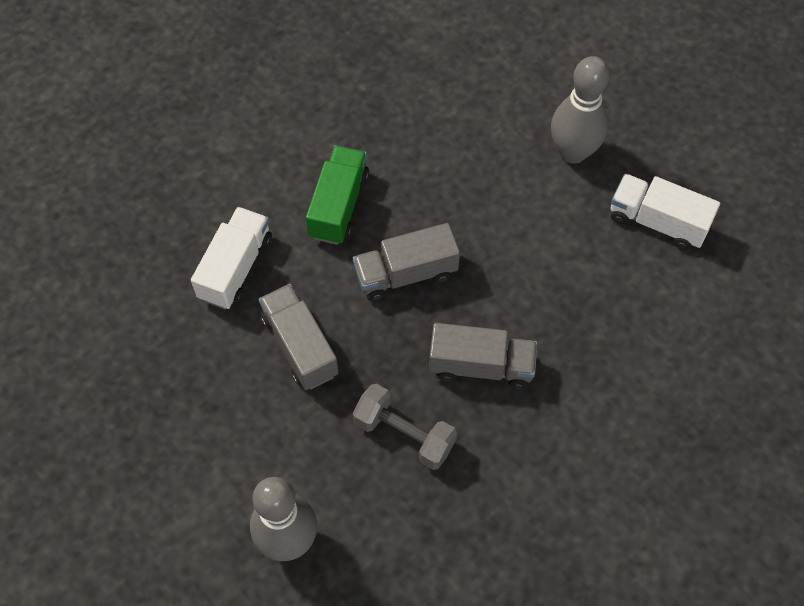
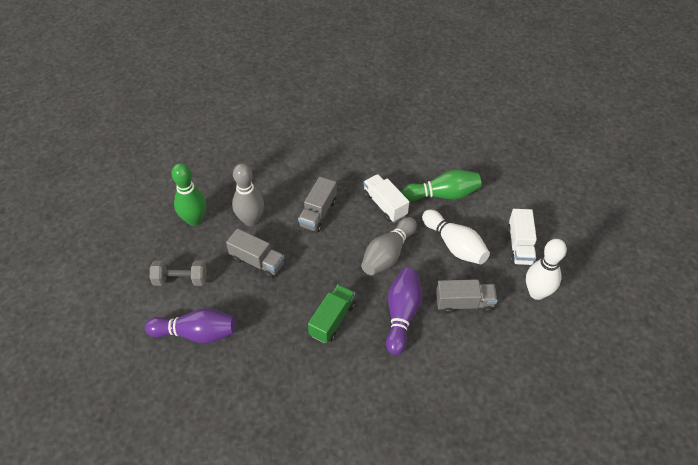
green bowling pin: none = 0 -> [171,163,206,226] [402,169,481,201] = 2
purple bowling pin: none = 0 -> [145,308,236,344] [386,268,422,355] = 2
white bowling pin: none = 0 -> [422,210,490,264] [526,239,567,300] = 2

